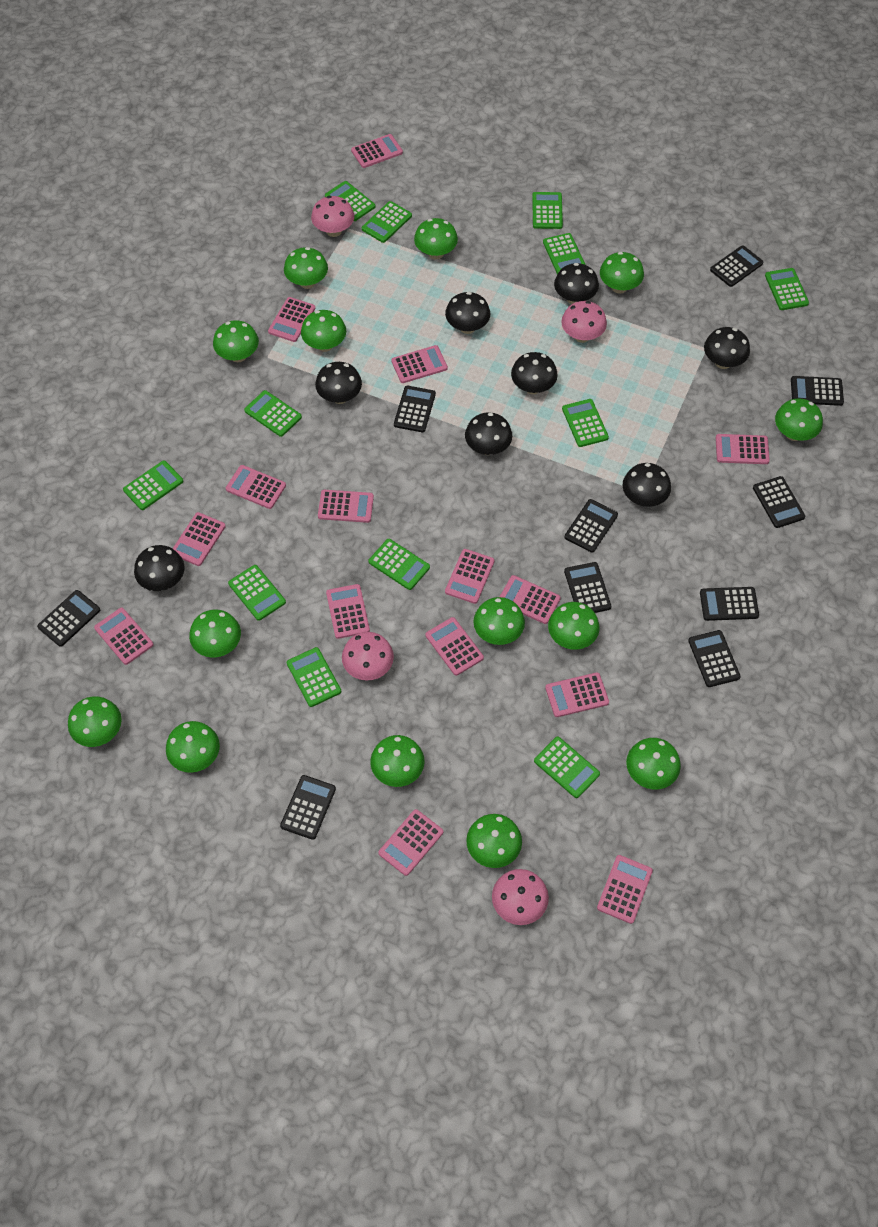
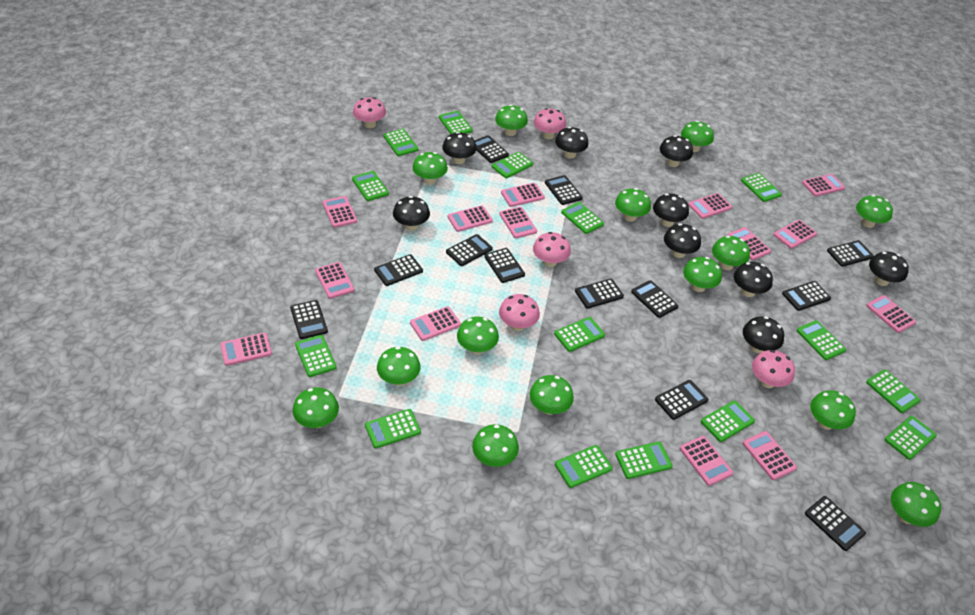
black calculator: [37,590,100,647] [280,775,336,840] [394,386,436,432] [564,499,618,553] [564,562,611,613] [688,630,741,687] [700,587,759,621] [710,245,763,287] [753,476,805,528] [791,376,844,406] = 10 -> [290,300,328,339] [374,254,423,286] [446,234,493,266] [474,135,509,163] [484,248,525,283] [545,175,583,205] [575,279,624,309] [631,280,678,318] [655,380,709,420] [782,281,831,311] [805,496,866,551] [827,240,874,267] = 12
black mushroom: [134,545,185,591] [315,362,362,404] [445,292,490,334] [465,412,512,455] [511,352,558,394] [554,263,599,304] [623,463,671,507] [704,327,750,369] = 8 -> [393,196,430,231] [442,132,476,164] [555,127,589,159] [653,194,689,227] [660,135,693,167] [664,223,701,258] [734,262,773,297] [743,316,784,354] [869,252,909,286] = 9
green calculator: [123,460,183,510] [228,565,286,621] [244,390,302,437] [287,647,341,707] [325,181,375,221] [362,201,412,243] [369,539,430,590] [532,192,563,229] [534,736,600,798] [543,233,586,274] [562,399,609,447] [765,268,809,310] = 12 -> [295,335,337,377] [352,171,389,201] [365,409,421,448] [383,129,418,156] [439,111,473,134] [492,152,533,178] [554,317,605,352] [555,445,613,488] [561,202,604,234] [615,442,673,479] [701,400,755,442] [741,173,782,202] [796,320,846,360] [866,369,921,413] [884,416,937,460] = 15
pink calculator: [94,608,153,665] [173,512,226,566] [226,465,286,509] [268,297,315,342] [318,490,374,523] [326,584,370,639] [351,134,403,168] [378,809,443,876] [391,345,448,383] [425,617,484,676] [445,549,495,604] [500,575,561,624] [545,672,609,717] [597,855,653,924] [716,434,770,464] = 15 -> [220,333,272,366] [315,262,355,299] [323,196,357,228] [410,306,461,341] [447,205,493,232] [499,206,537,238] [501,183,545,207] [680,436,733,486] [688,193,732,219] [727,227,771,260] [743,431,797,480] [773,220,817,249] [802,174,845,196] [866,295,916,333] = 14
pink mushroom: [311,196,354,237] [342,632,394,681] [492,869,549,925] [561,301,607,343] = 4 -> [353,97,386,128] [499,294,540,331] [533,232,571,267] [534,108,566,139] [752,350,795,388] = 5

